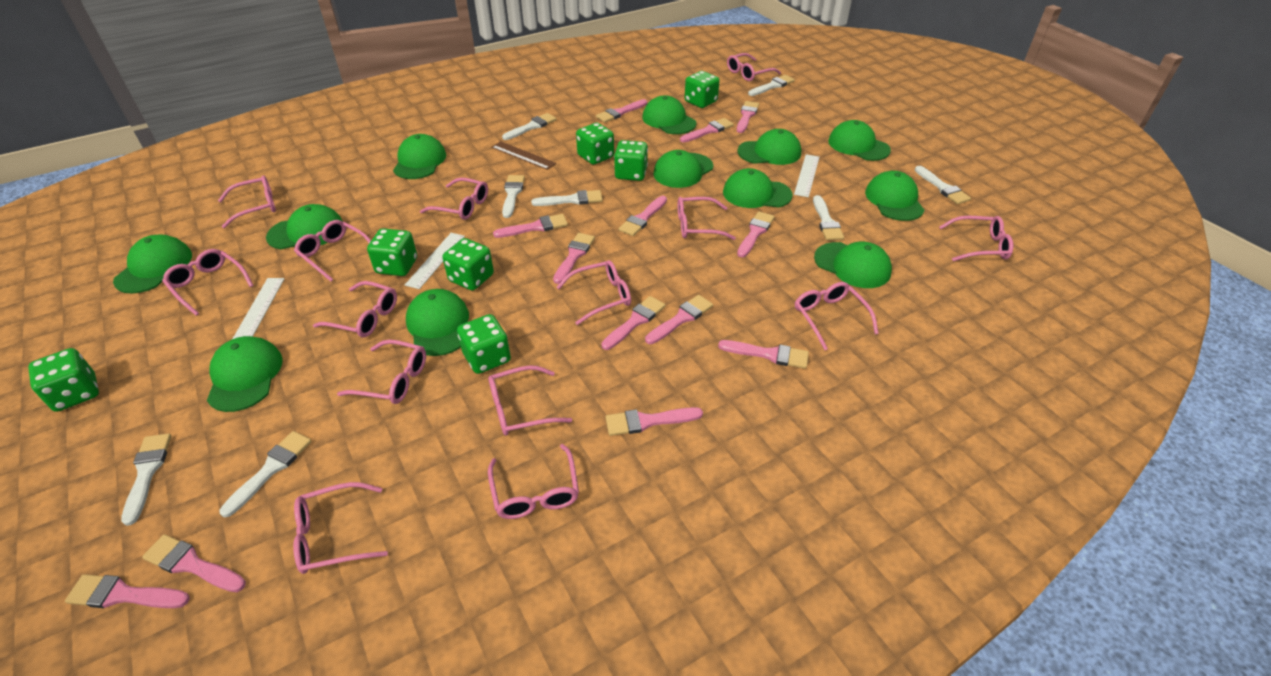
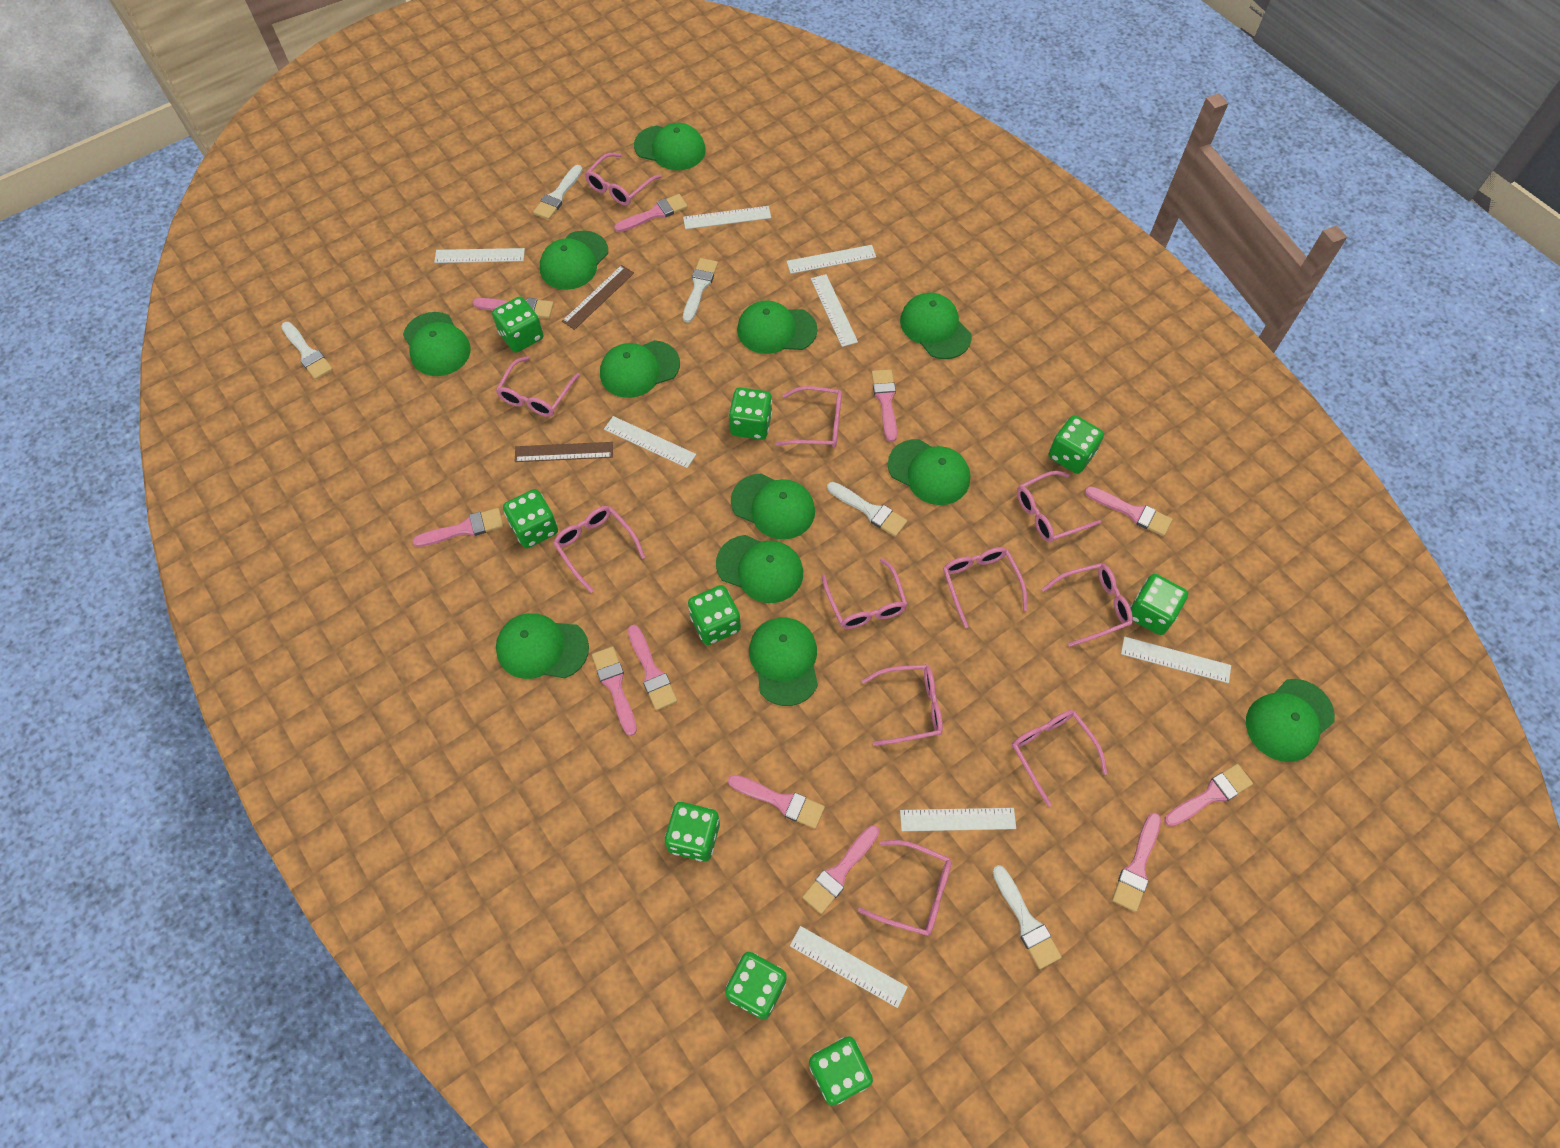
brown ruler: [491,141,556,170] = 1 -> [515,442,613,462] [562,265,634,330] = 2
green dice: [28,348,99,412] [367,228,417,276] [443,238,494,290] [457,314,511,374] [576,123,614,165] [614,140,648,181] [685,71,719,108] = 7 -> [492,296,543,353] [503,489,558,548] [665,802,720,862] [688,585,741,645] [725,952,787,1020] [729,387,772,440] [809,1036,873,1106] [1049,415,1104,474] [1130,574,1188,635] = 9
pink brush: [65,574,190,608] [142,534,246,592] [493,214,568,238] [553,233,595,284] [596,99,647,123] [601,296,666,350] [605,407,703,436] [619,196,667,236] [645,295,713,344] [680,118,734,142] [718,340,809,369] [737,101,759,133] [737,211,775,257] = 13 -> [413,508,504,547] [473,298,554,318] [592,646,637,736] [614,194,688,232] [628,625,677,710] [728,775,825,829] [802,825,879,914] [872,369,897,442] [1085,486,1172,536] [1112,813,1161,912] [1164,764,1253,827] = 11
pink glasses: [162,249,254,316] [218,175,276,228] [293,482,388,574] [294,220,371,282] [313,281,397,337] [337,340,426,404] [420,178,488,220] [488,365,572,436] [488,444,579,519] [557,260,631,325] [678,197,736,240] [727,53,781,81] [795,282,879,350] [939,216,1013,261] = 14 -> [496,356,580,417] [553,506,645,593] [585,153,662,206] [776,386,842,447] [821,558,908,629] [858,840,951,936] [862,664,943,746] [943,547,1027,628] [1012,710,1107,807] [1017,471,1101,542] [1042,563,1133,647] = 11
white brush: [121,433,172,526] [220,431,312,517] [502,113,557,140] [502,175,525,218] [531,190,603,206] [748,75,795,96] [813,195,844,240] [915,166,971,204] = 8 -> [281,322,333,380] [533,165,582,220] [683,258,718,323] [827,482,907,537] [993,865,1062,969] = 5
white ruler: [233,278,284,339] [405,233,465,289] [794,154,819,197] = 3 -> [434,248,525,263] [604,416,696,468] [683,206,771,229] [786,245,876,274] [790,926,908,1008] [811,274,858,347] [900,808,1016,831] [1121,637,1231,683] = 8

